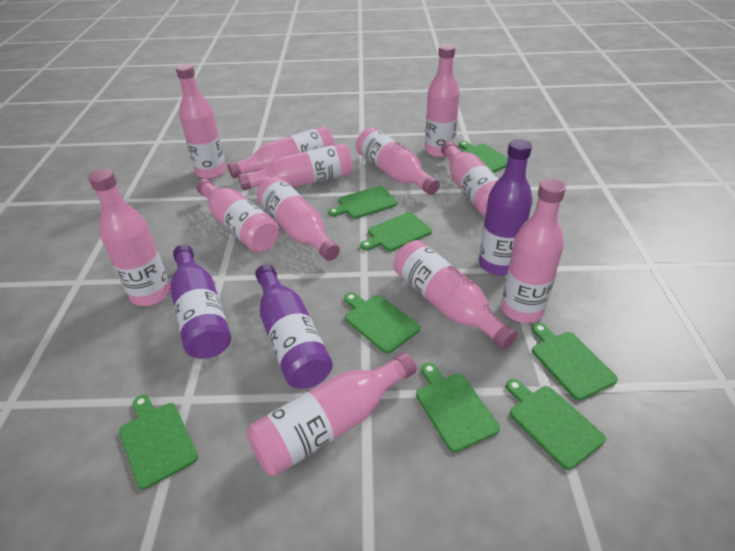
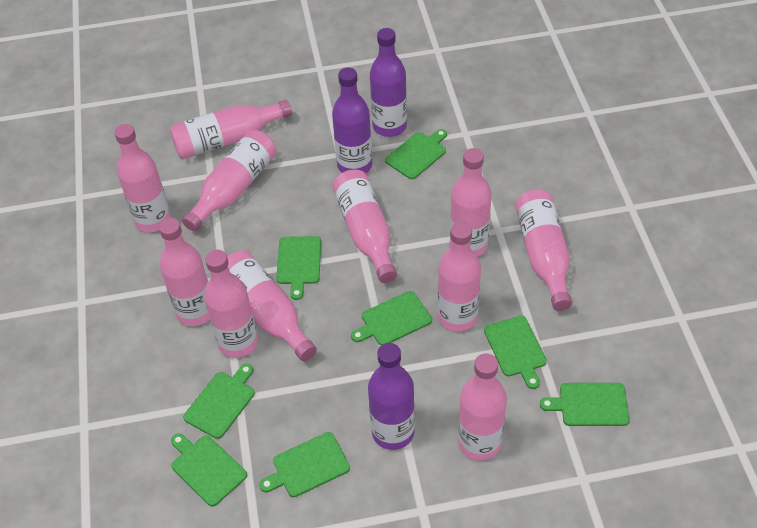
pink bottle: [88,169,170,306] [176,64,226,179] [196,178,279,252] [228,126,335,178] [238,143,353,190] [247,352,417,476] [257,176,340,261] [356,127,440,195] [394,240,518,349] [425,44,460,157] [441,141,499,217] [501,179,566,323] = 12 -> [114,124,171,232] [159,218,210,326] [170,100,292,159] [182,130,276,231] [204,250,258,358] [227,251,317,361] [333,170,397,283] [438,222,481,332] [450,148,492,257] [458,353,507,461] [515,189,572,311] = 11

